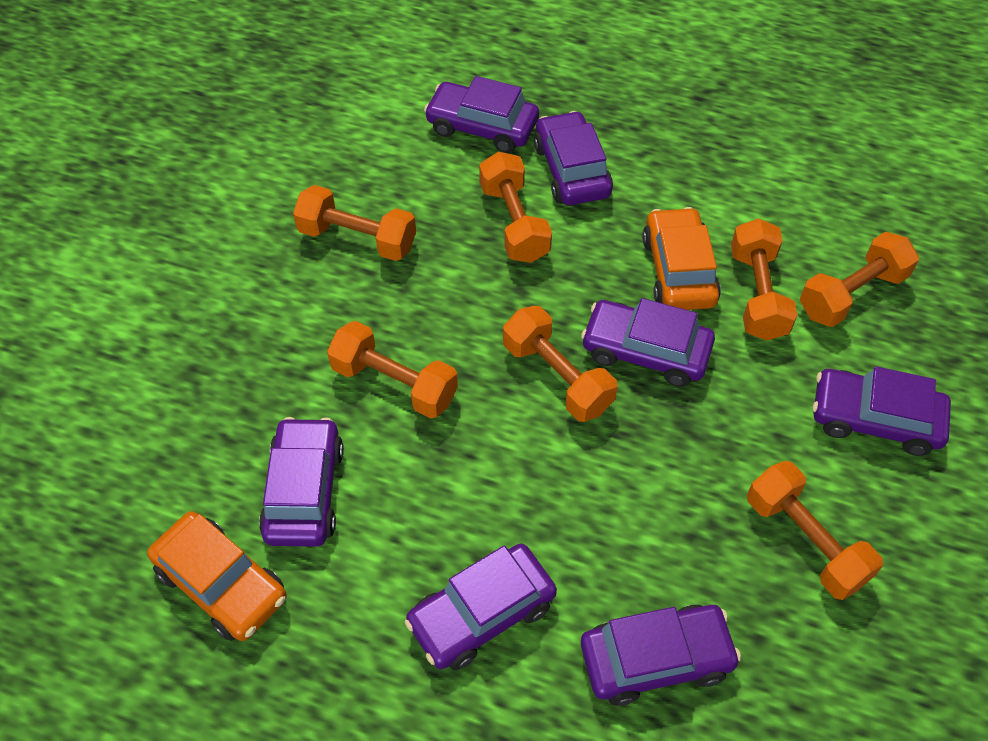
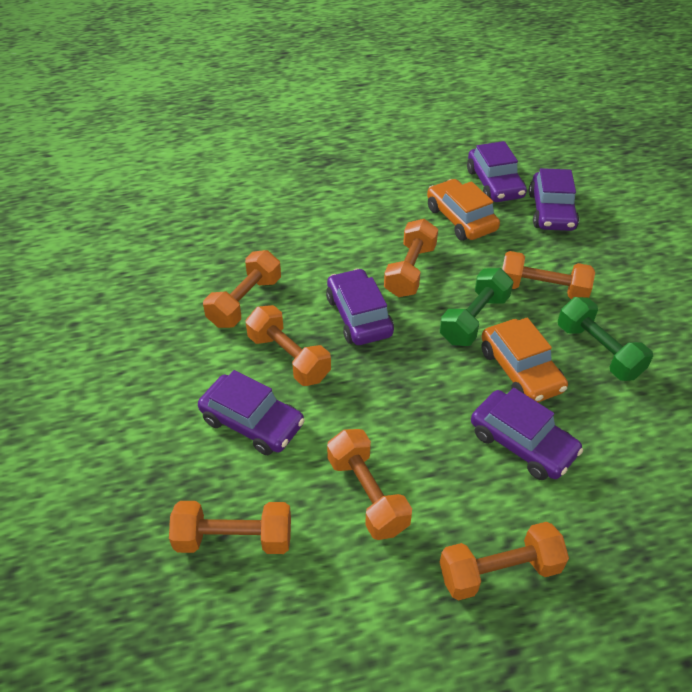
green dumbbell: none = 0 -> [440,268,513,346] [558,297,653,381] = 2
purple car: [259,417,344,547] [405,543,557,670] [424,76,539,153] [534,111,613,205] [581,298,715,387] [581,605,741,706] [813,366,951,456] = 7 -> [198,370,305,455] [326,268,394,345] [467,141,527,202] [471,388,583,480] [529,168,579,231] = 5

